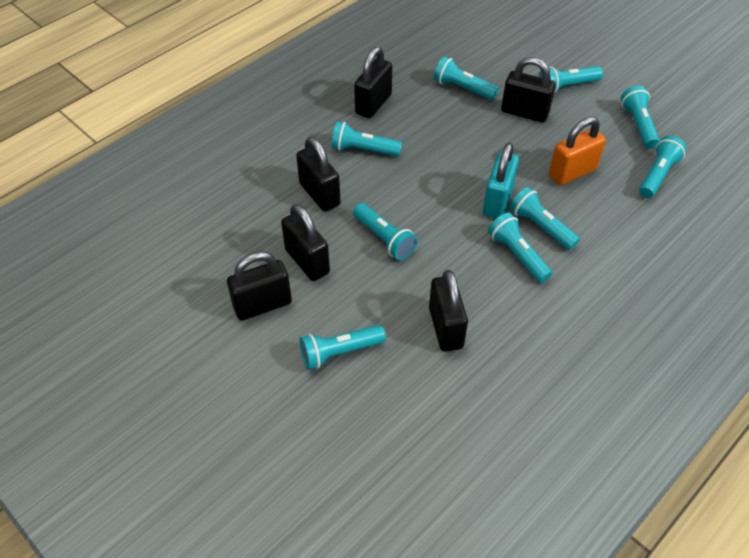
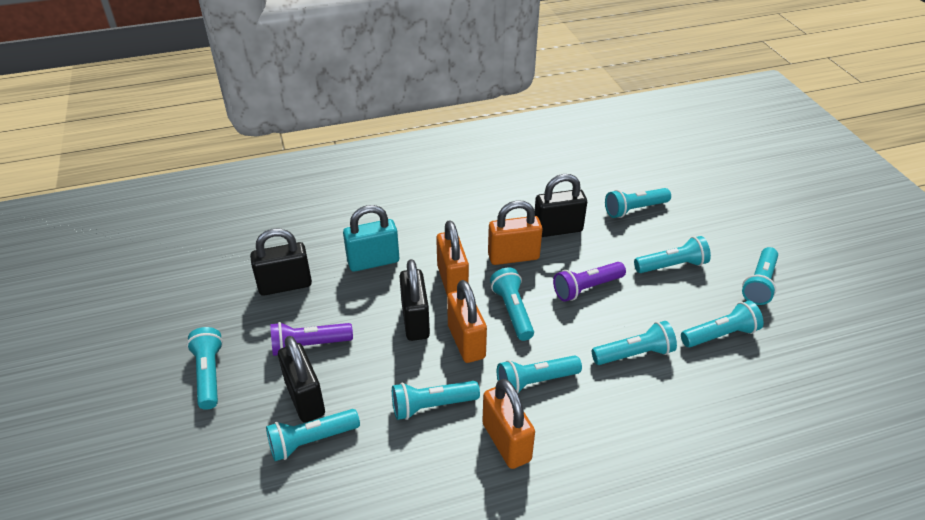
black padlock: [227,252,292,321] [281,204,330,281] [296,137,340,212] [354,47,392,118] [429,270,468,352] [501,57,556,122] = 6 -> [250,228,312,296] [278,336,325,423] [399,259,430,341] [534,174,587,237] = 4
orange padlock: [549,117,606,185] = 1 -> [436,221,469,296] [447,280,487,363] [482,379,535,469] [488,200,542,265] = 4
purple flashlight: none = 0 -> [270,322,353,356] [553,262,626,302] = 2
turquoise flashlight: [299,325,386,370] [331,121,402,156] [353,203,418,260] [434,56,499,100] [488,213,552,283] [510,187,580,250] [538,66,603,93] [621,86,660,149] [639,136,687,198] = 9 -> [187,327,223,410] [266,409,360,461] [392,381,480,420] [490,268,534,341] [497,355,582,393] [592,321,677,365] [605,188,671,218] [634,236,711,273] [681,301,763,347] [742,247,778,305] = 10

